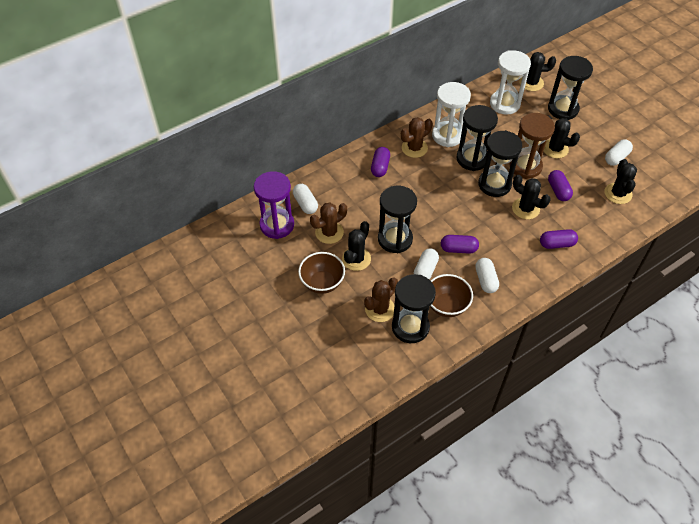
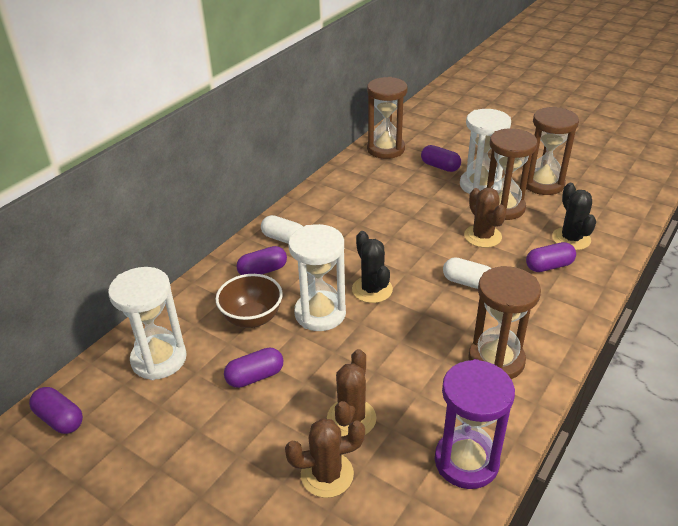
black cactus: [342,221,371,271] [512,175,551,219] [519,52,556,91] [544,115,580,158] [605,159,637,204] = 5 -> [352,231,393,303] [552,183,596,250] = 2
black hourglass: [378,186,417,253] [392,274,436,343] [456,105,498,171] [478,130,522,197] [548,56,593,120] = 5 -> none = 0
brown bowl: [298,252,345,294] [430,274,473,317] = 2 -> [215,274,283,328] = 1
brown hourglass: [509,113,555,179] = 1 -> [367,77,408,159] [468,266,541,379] [487,128,538,220] [526,106,579,195] = 4
purple capsule: [371,147,390,177] [441,235,479,254] [540,229,578,249] [548,170,573,201] = 4 -> [29,387,83,434] [224,347,283,388] [236,246,287,275] [421,145,461,172] [526,242,576,272] = 5
white capsule: [293,184,318,214] [414,249,439,280] [475,258,499,293] [605,139,633,166] = 4 -> [261,215,303,244] [443,257,491,289] = 2
white hourglass: [432,82,471,147] [490,50,531,115] = 2 -> [108,267,187,380] [288,224,346,331] [460,109,511,194] = 3

